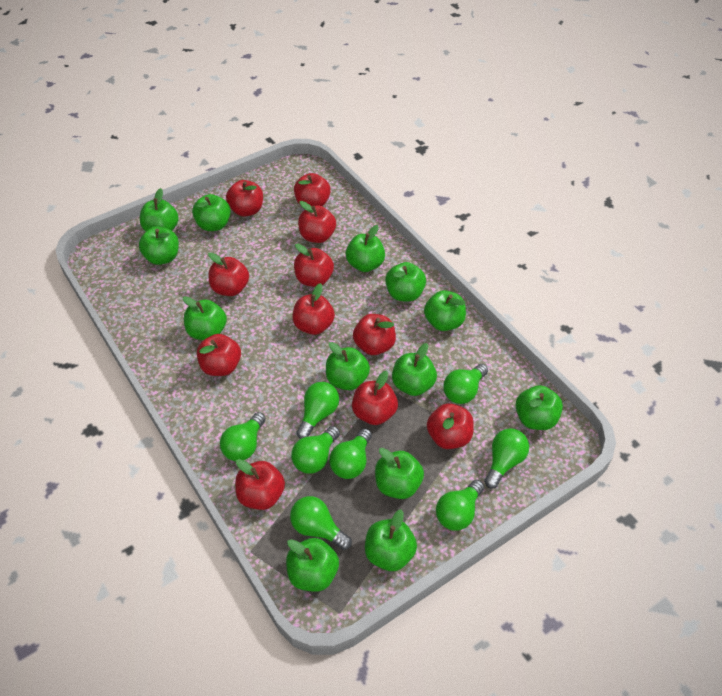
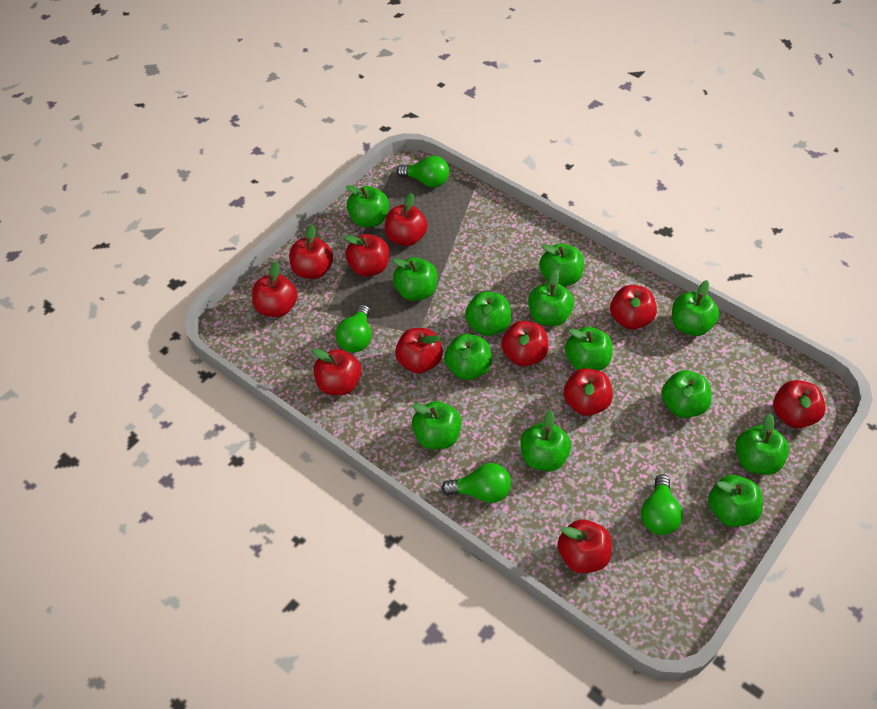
green light bulb: [220,412,266,461] [290,496,352,550] [291,426,340,474] [296,382,339,439] [329,428,372,479] [436,480,484,531] [443,364,488,404] [484,428,529,489] = 8 -> [336,304,371,352] [397,156,449,187] [441,463,511,503] [641,474,683,535] = 4

